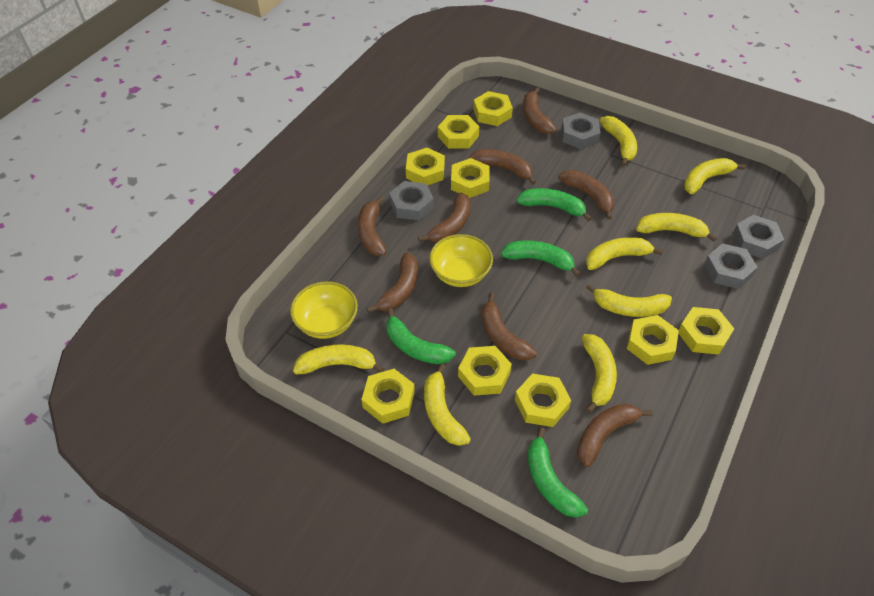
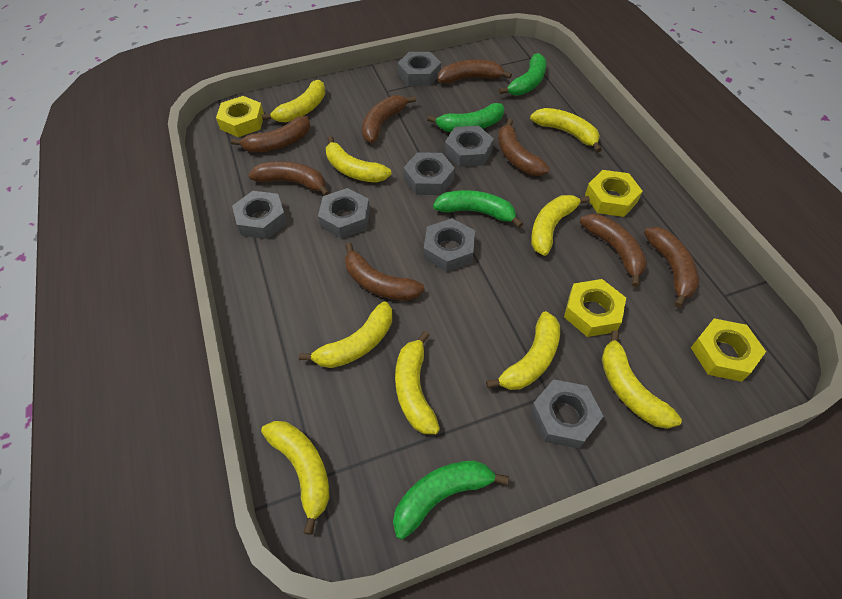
grey nut: [389,181,434,221] [561,113,600,149] [704,243,758,289] [733,215,784,259] = 4 -> [232,191,287,239] [318,188,370,239] [398,52,441,86] [403,152,455,195] [424,218,475,272] [445,125,494,167] [530,379,604,449] = 7
yellow banana: [293,345,384,374] [424,363,471,446] [582,334,617,413] [586,237,663,270] [586,284,672,317] [600,116,637,166] [636,213,717,242] [684,158,746,194] = 8 -> [261,421,329,535] [262,80,326,122] [299,301,392,368] [326,136,392,183] [395,331,440,434] [486,311,560,390] [530,108,602,152] [531,195,590,256] [602,330,682,429] = 9
yellow bowl: [290,281,358,339] [429,234,493,287] = 2 -> none = 0
yellow nut: [361,369,415,424] [406,148,445,186] [438,115,479,148] [451,158,490,198] [458,346,512,396] [473,91,513,126] [515,374,571,427] [627,315,679,365] [678,307,734,355] = 9 -> [216,96,264,137] [564,279,626,337] [585,170,643,217] [691,318,766,382] = 4

